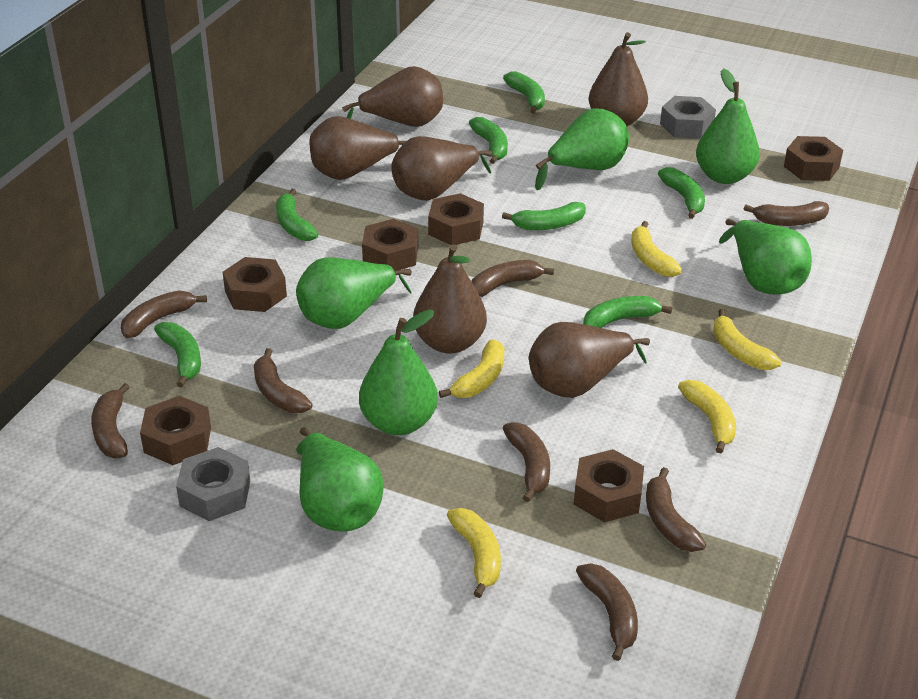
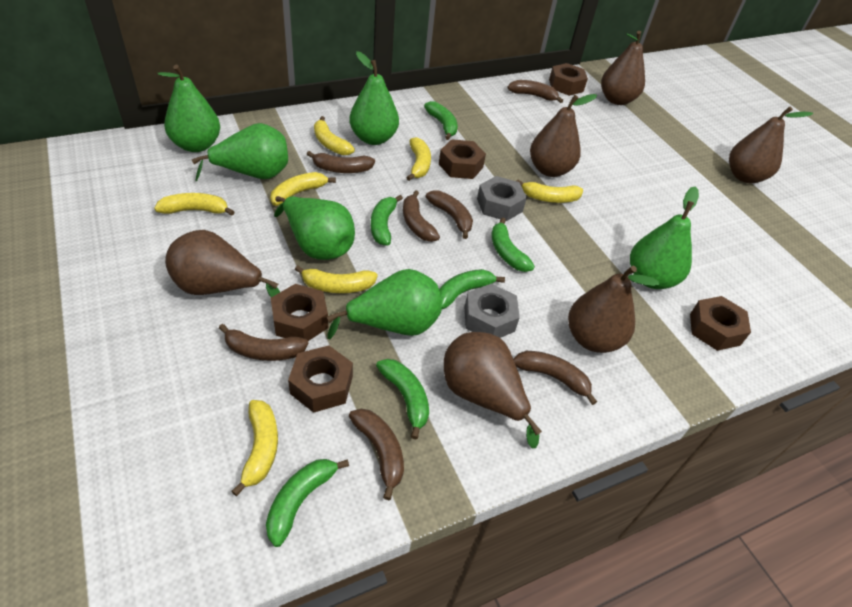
brown banana: [91,383,130,458] [121,290,207,338] [254,348,313,413] [472,260,554,297] [503,422,550,502] [576,563,638,661] [646,467,706,552] [744,201,829,226] = 8 -> [219,324,309,361] [307,151,375,173] [349,409,404,500] [403,190,440,242] [426,190,473,239] [507,80,563,103] [513,351,597,405] = 7
brown nut: [140,396,211,465] [223,257,287,312] [362,219,418,271] [428,193,484,245] [574,449,644,522] [784,136,843,181] = 6 -> [271,284,328,341] [288,345,353,413] [439,139,486,179] [549,63,588,96] [690,296,751,351] = 5
green banana: [154,322,201,387] [276,189,318,241] [469,117,508,164] [502,202,586,230] [503,71,545,114] [583,296,672,328] [658,167,705,219] = 7 -> [266,459,349,547] [371,195,403,245] [376,359,429,439] [424,101,458,140] [439,269,505,309] [491,217,535,272] = 6
yellow banana: [439,340,504,398] [447,508,501,598] [631,221,682,277] [678,380,736,454] [713,309,781,370] = 5 -> [154,193,234,216] [231,400,278,496] [270,172,336,206] [295,265,378,293] [314,116,355,155] [406,137,431,181] [517,180,583,203] = 7

